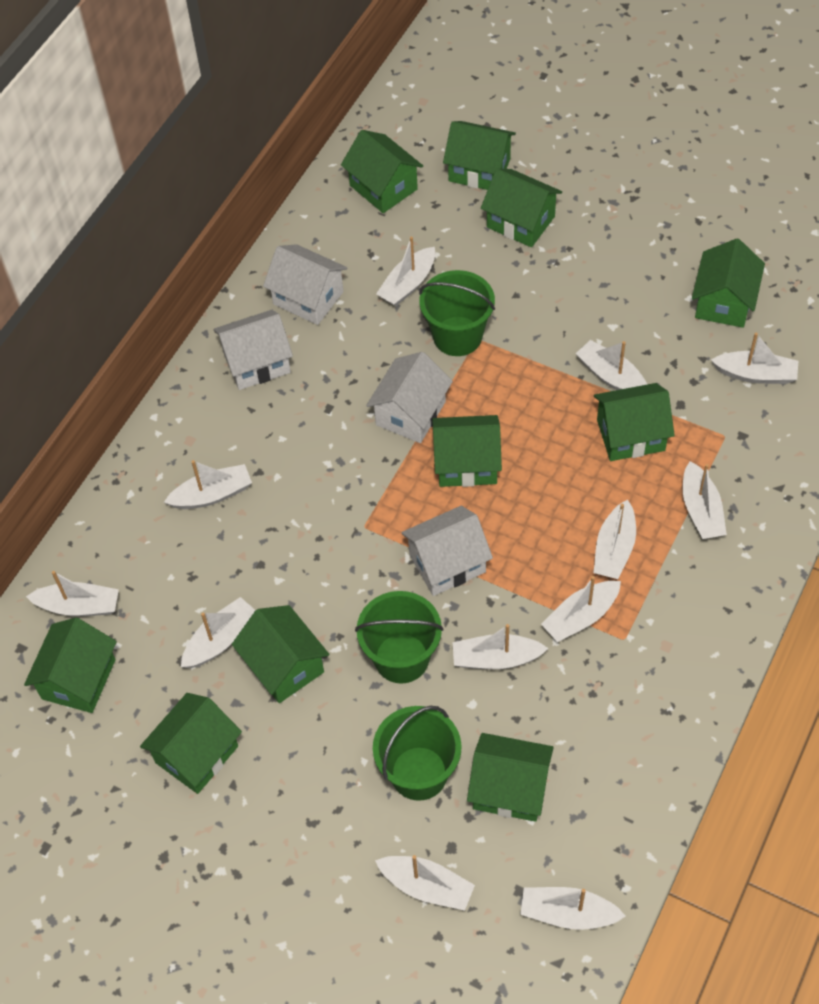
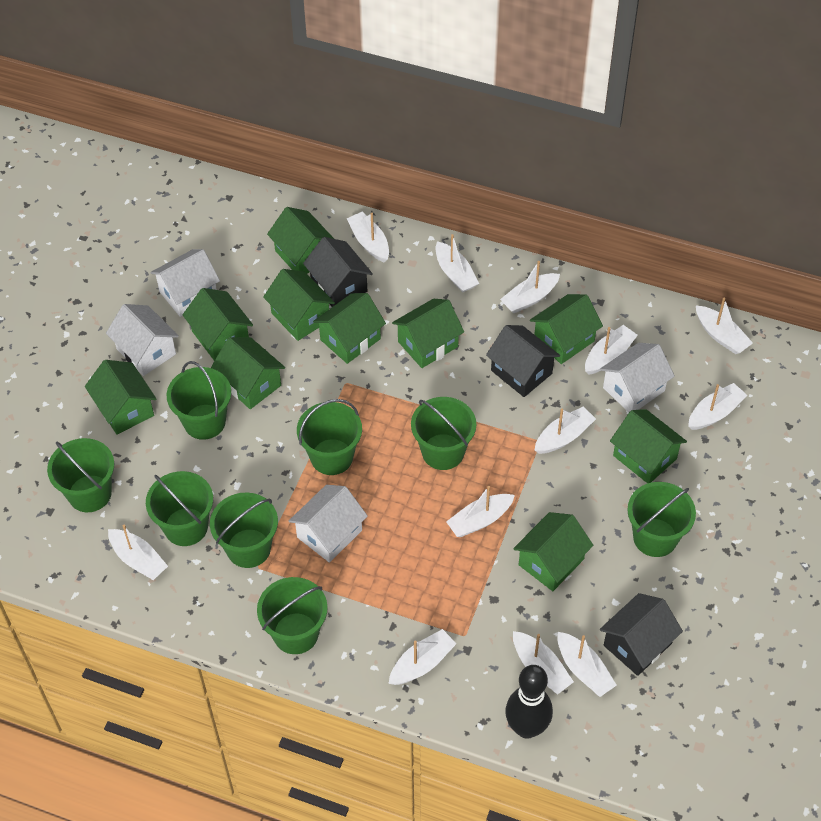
black bowling pin: none = 0 -> [505,665,553,739] = 1
black house: none = 0 -> [303,237,373,307] [486,325,560,397] [600,593,683,676] = 3
green bucket: [355,591,443,684] [373,706,462,801] [419,270,495,356] = 3 -> [47,438,114,512] [146,471,213,546] [167,361,231,440] [210,493,278,568] [257,577,328,654] [297,399,362,475] [411,397,476,470] [627,482,696,557] = 8

